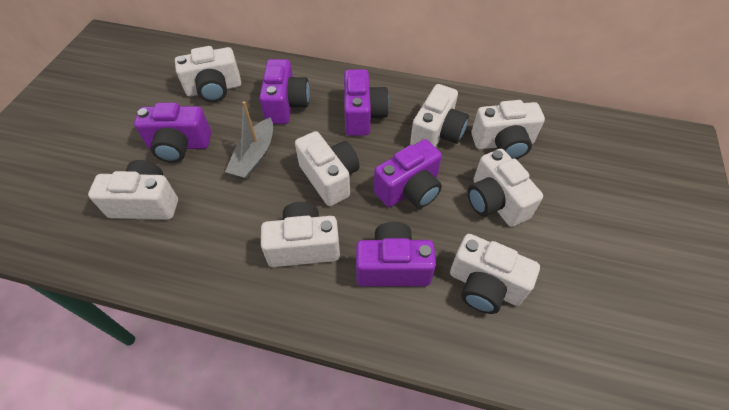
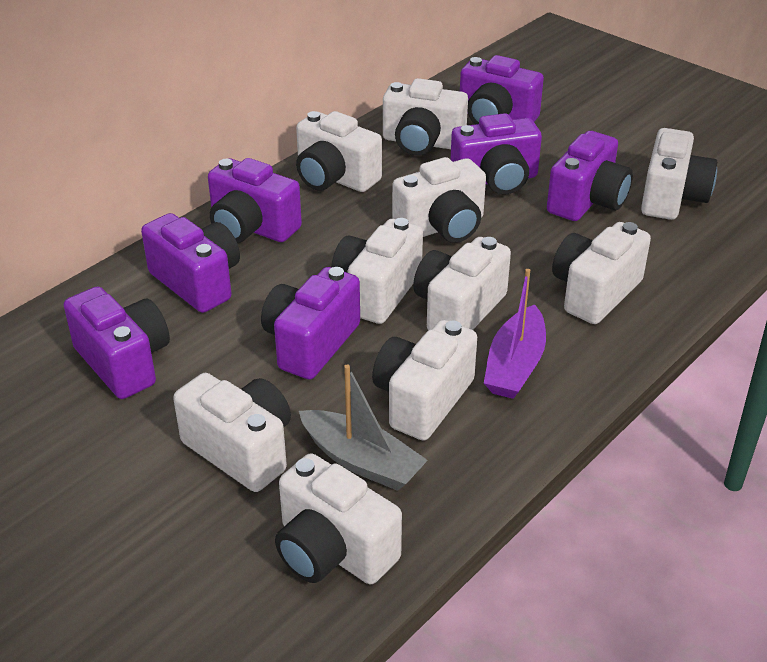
purple boat: none = 0 -> [484,269,546,399] = 1
purple camera: [134,102,211,163] [259,59,310,124] [344,69,389,136] [356,222,436,286] [374,139,442,208] = 5 -> [64,286,170,399] [141,213,240,313] [208,158,302,243] [261,267,360,379] [450,113,542,194] [460,55,544,124] [547,131,633,221] = 7
white camera: [88,160,178,220] [175,46,241,102] [261,202,340,267] [295,131,360,206] [410,84,469,147] [450,234,540,314] [468,149,543,227] [471,100,545,159] = 8 -> [173,373,291,492] [275,453,402,584] [296,111,382,192] [331,218,423,324] [372,320,477,441] [383,78,468,155] [392,157,486,243] [413,237,511,330] [552,222,651,324] [641,128,717,220] = 10

